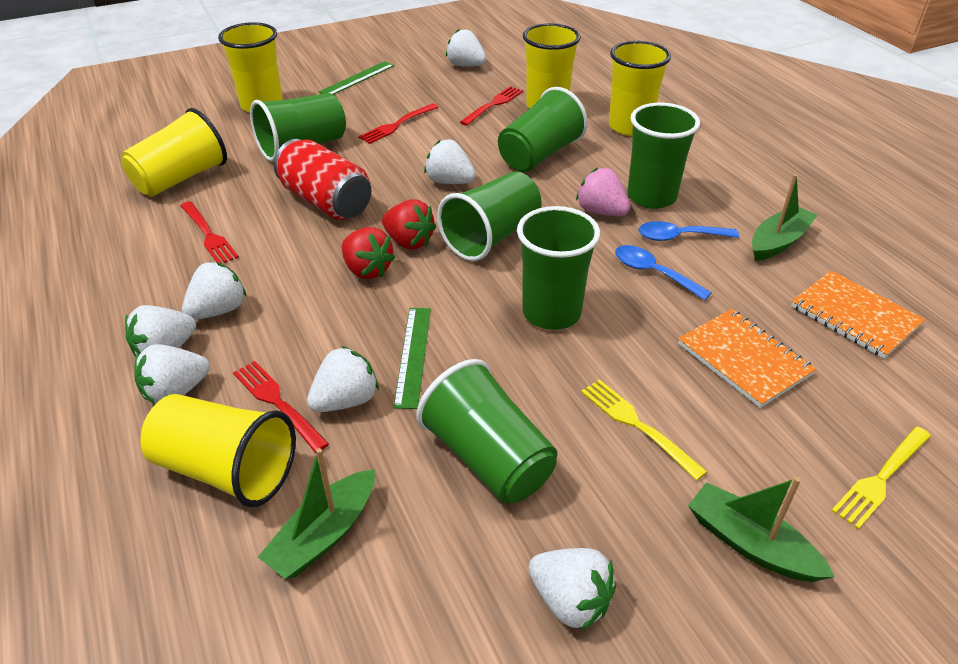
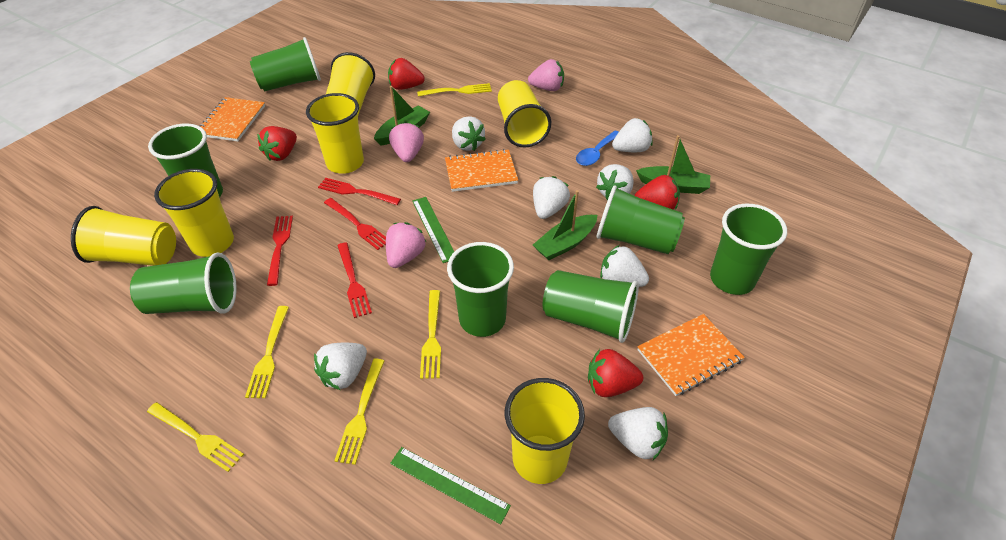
blue spoon: [615,245,712,300] [639,221,739,241] = 2 -> [576,131,619,166] = 1
green cup: [250,93,346,162] [416,359,557,503] [437,171,542,261] [498,87,588,172] [517,206,600,330] [627,103,700,209] = 6 -> [130,252,237,314] [148,123,223,197] [250,37,321,91] [447,242,514,337] [543,270,639,343] [597,185,685,254] [710,204,787,295] = 7
orange notebook: [678,309,816,408] [791,270,925,359] = 2 -> [200,97,265,141] [445,149,518,192] [637,314,745,396] = 3
pink strawberry: [576,168,630,216] = 1 -> [386,222,426,268] [389,122,424,162] [528,59,564,91] = 3
red can: [274,139,372,220] = 1 -> none = 0
red strawberry: [342,227,396,279] [382,200,436,250] = 2 -> [257,126,297,161] [388,58,425,90] [588,349,643,397] [635,175,680,210] = 4
yellow cup: [121,108,227,197] [140,394,296,507] [218,22,283,113] [523,23,581,109] [609,41,671,136] = 5 -> [71,206,176,266] [154,169,234,257] [306,93,364,174] [326,52,375,115] [498,80,551,148] [505,378,585,484] = 6
yellow fork: [581,379,707,481] [831,426,931,529] = 2 -> [147,402,244,472] [245,306,289,398] [334,359,384,465] [417,83,492,97] [420,290,441,379] = 5

